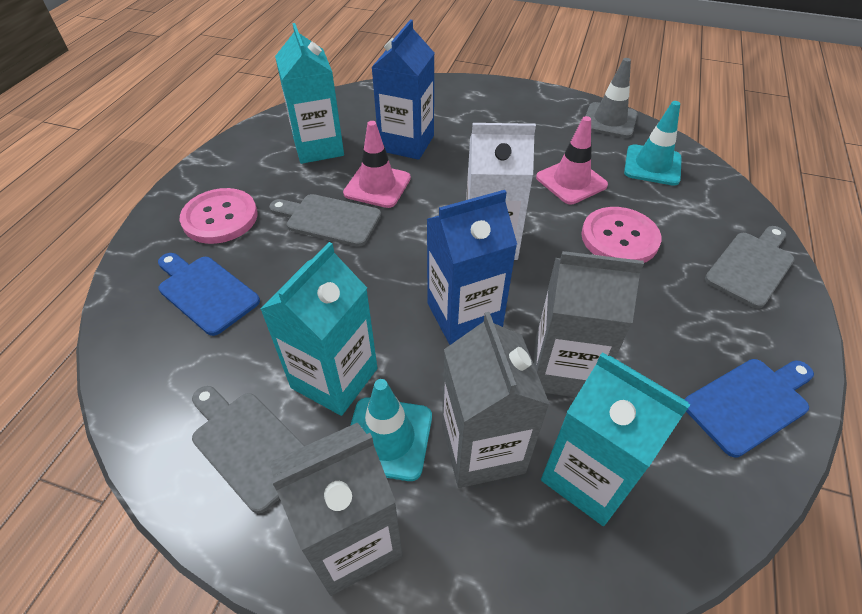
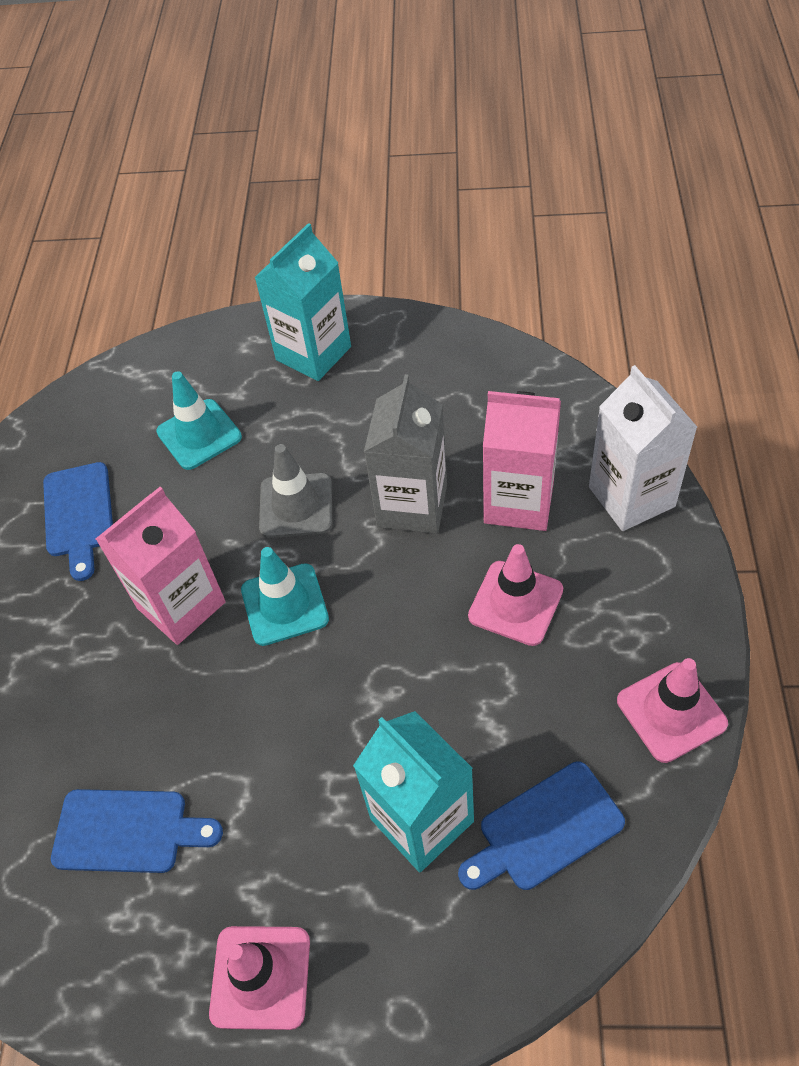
blue carton: [371,20,434,160] [427,190,517,345] = 2 -> none = 0
blue cutting board: [158,253,260,336] [684,359,814,458] = 2 -> [43,462,113,581] [51,789,223,873] [458,761,625,890] = 3
grey carton: [270,422,403,596] [442,312,550,488] [533,251,644,397] = 3 -> [364,374,447,534] = 1
grey cutting board: [192,386,305,513] [269,194,381,247] [705,226,794,309] = 3 -> none = 0
pink button: [180,188,258,244] [581,207,661,263] = 2 -> none = 0
pink carton: none = 0 -> [96,487,226,645] [483,391,561,531] = 2
pink traffic cone: [343,121,411,208] [536,116,608,204] = 2 -> [209,926,310,1030] [468,544,563,646] [617,658,728,763] = 3
turquoise carton: [260,242,377,416] [275,23,344,164] [541,352,690,526] = 3 -> [254,223,351,381] [353,711,474,872] = 2

